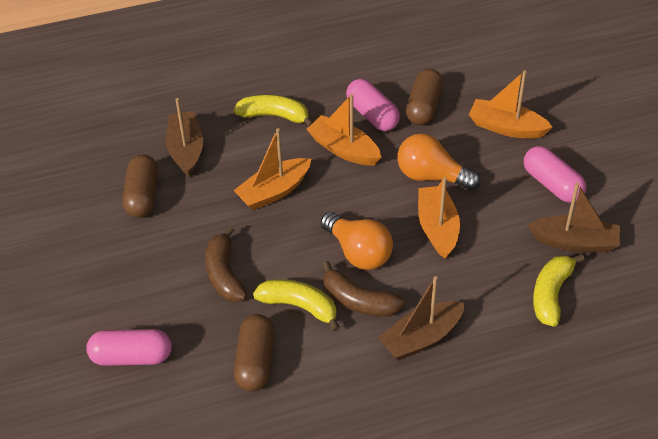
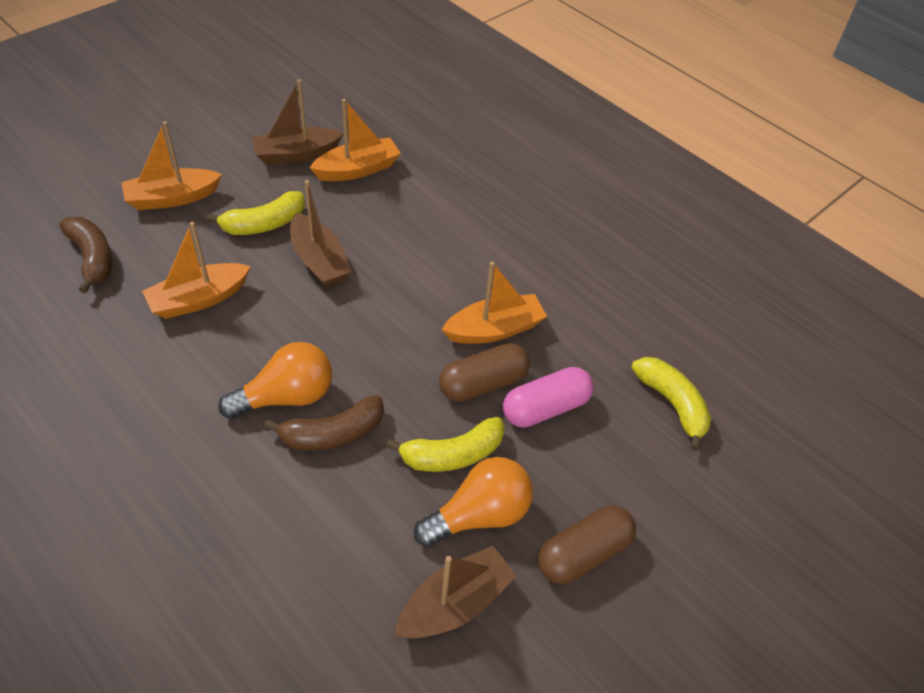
brown capsule: [123,154,158,218] [234,314,274,392] [406,69,444,125] = 3 -> [439,343,530,402] [538,506,636,584] = 2
pink capsule: [86,329,172,366] [346,79,400,131] [524,146,586,203] = 3 -> [503,367,594,428] = 1

